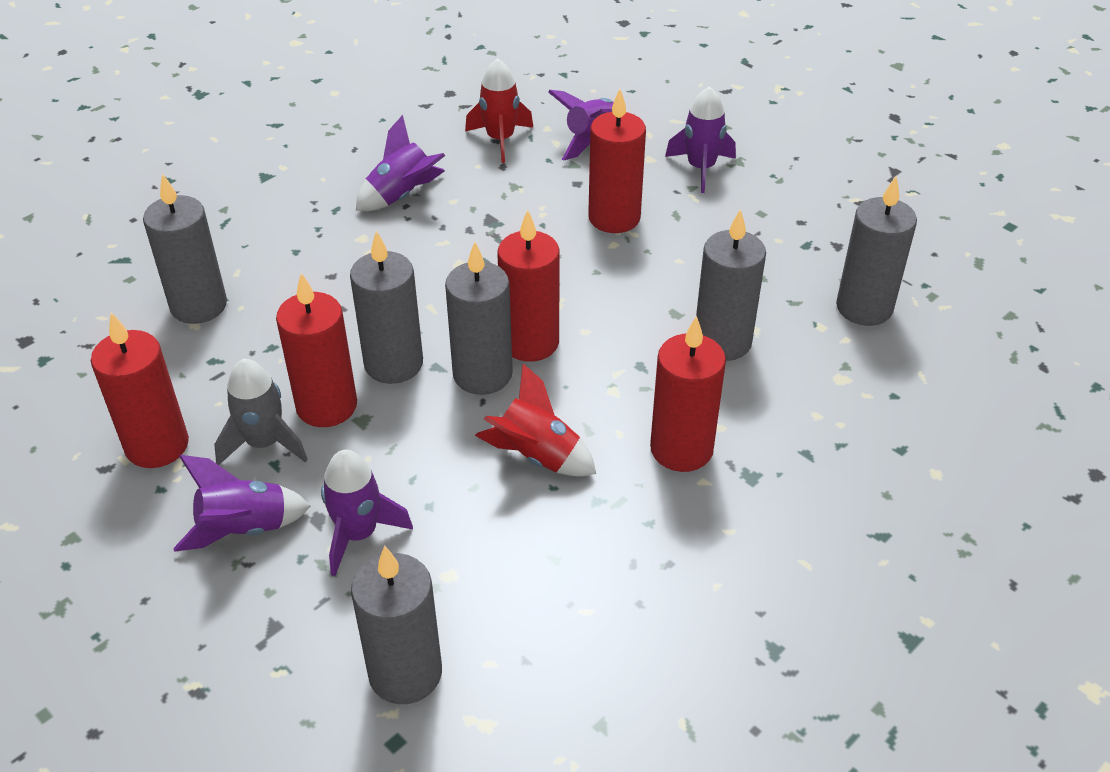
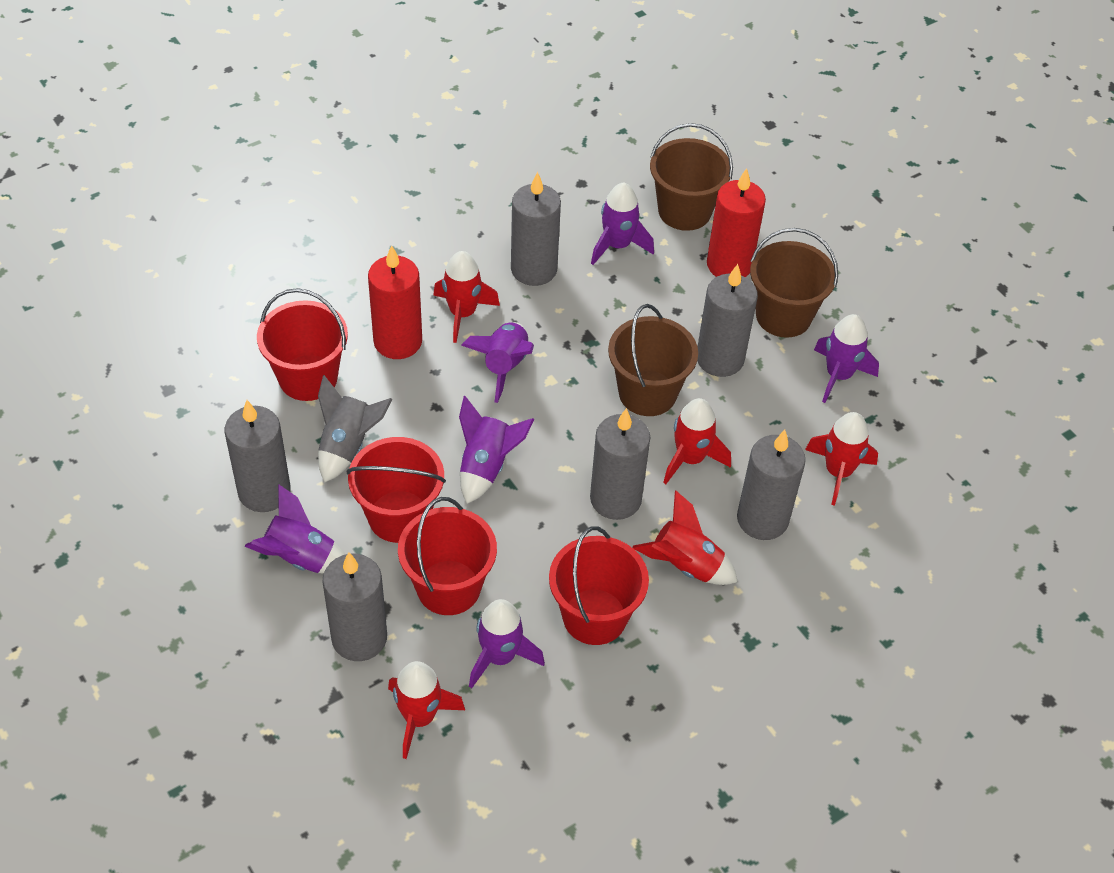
brown bucket: none = 0 -> [608,304,698,416] [650,123,733,231] [750,228,838,338] = 3
purple rocket: [173,455,311,552] [321,450,413,576] [356,115,445,211] [548,90,628,160] [665,86,736,193] = 5 -> [244,484,346,574] [459,396,534,504] [461,322,534,403] [469,599,545,689] [591,183,654,265] [814,314,879,403] = 6
red bucket: none = 0 -> [257,288,348,401] [347,437,446,543] [398,497,497,615] [549,526,649,645] = 4
red candle: [91,312,189,468] [276,273,357,427] [497,210,560,362] [588,89,646,233] [650,315,726,472] = 5 -> [368,245,422,359] [707,168,766,277] = 2
red rocket: [465,58,534,163] [475,364,596,476] = 2 -> [388,661,465,759] [433,251,500,343] [632,491,738,585] [663,398,731,484] [805,412,878,506] = 5

